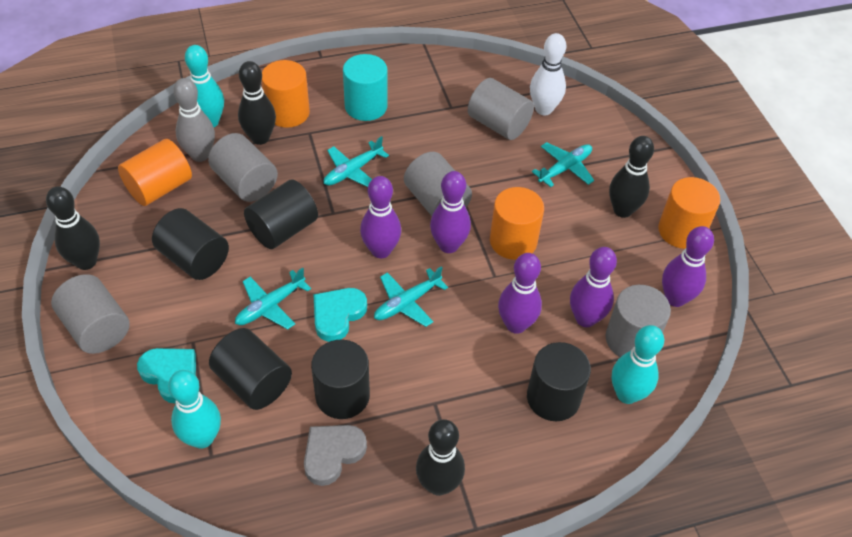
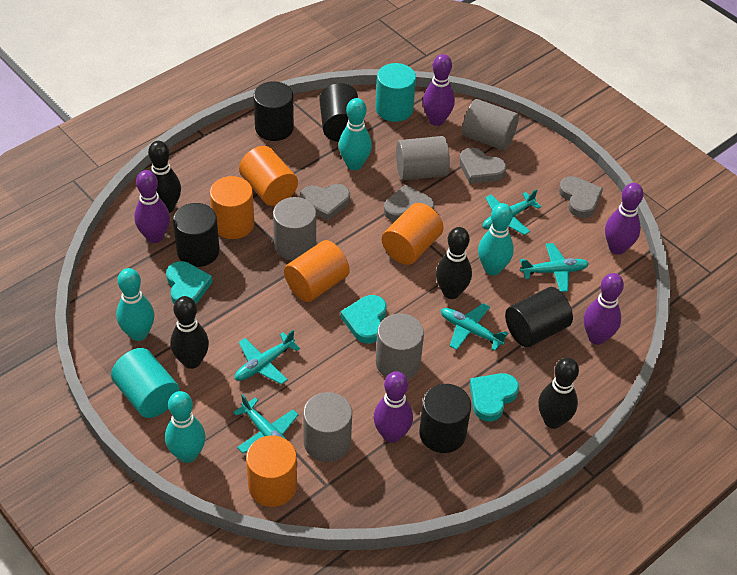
grey bowling pin: [173,78,215,162] = 1 -> none = 0
grey heart: [304,425,367,486] = 1 -> [300,184,350,221] [384,185,434,221] [459,148,507,184] [559,176,603,218] = 4
orange cylinder: [118,139,192,206] [262,60,310,128] [490,187,544,260] [658,177,720,249] = 4 -> [210,176,254,239] [239,146,298,206] [246,435,297,507] [284,240,350,302] [382,203,444,265] = 5
turquoise bowling pin: [168,370,221,449] [185,45,224,127] [612,325,664,404] = 3 -> [116,268,154,341] [165,391,206,463] [339,98,372,170] [478,203,514,275] = 4
turquoise cylinder: [343,54,388,121] = 1 -> [111,348,180,418] [375,63,416,122] = 2
turquoise heart: [137,348,196,403] [313,288,367,342] = 2 -> [166,261,213,304] [340,295,387,343] [470,373,519,422] = 3
turquoise plane: [235,268,311,329] [324,136,389,187] [374,266,448,327] [532,142,594,187] = 4 -> [233,394,298,453] [235,330,300,385] [441,303,508,351] [483,189,541,235] [520,243,589,292] = 5
white bowling pin: [530,33,566,115] = 1 -> none = 0

